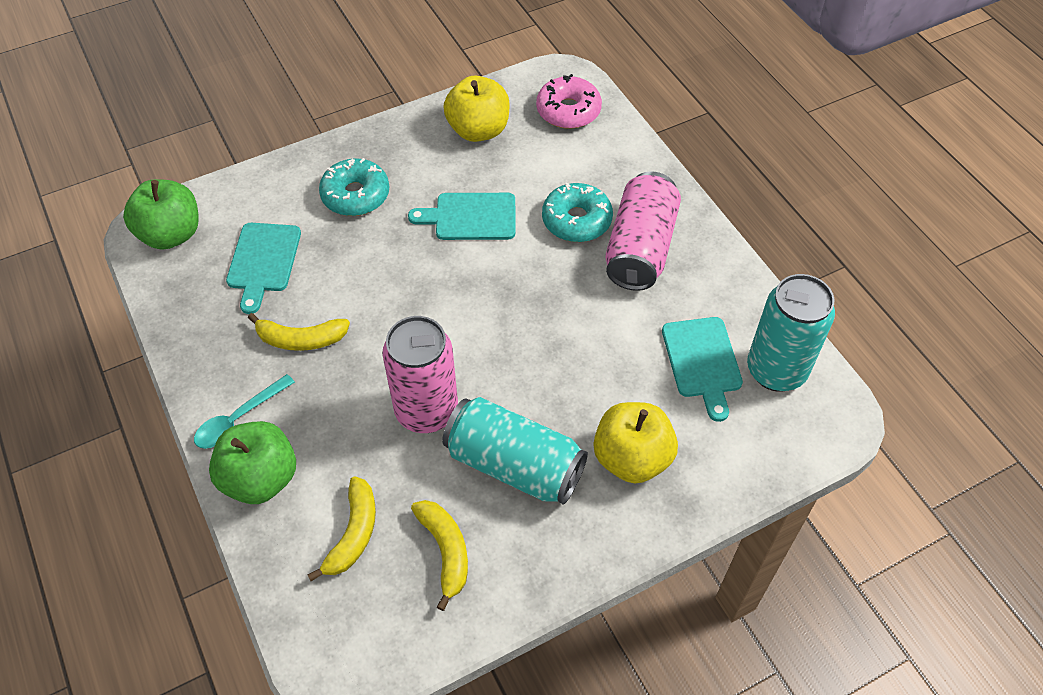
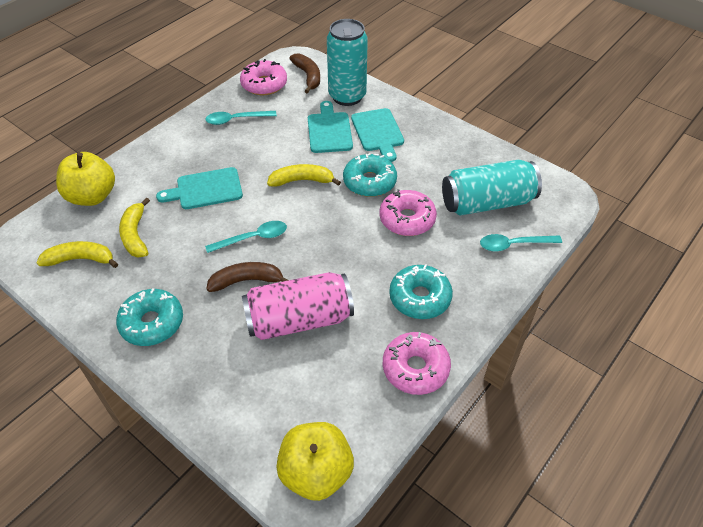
brown banana: none = 0 -> [207,262,288,292] [289,54,320,94] = 2
green apple: [123,179,199,250] [209,421,296,504] = 2 -> none = 0
pink can: [382,316,458,433] [605,171,681,291] = 2 -> [242,272,354,340] = 1
pink donut: [536,74,602,129] = 1 -> [240,59,287,95] [380,189,437,236] [382,332,451,395] = 3
turquoise donut: [319,158,389,216] [542,182,613,242] = 2 -> [116,288,183,346] [343,153,397,197] [389,264,453,319] = 3
turquoise spoon: [194,374,295,449] = 1 -> [205,111,277,125] [205,221,287,253] [480,234,562,251] = 3

